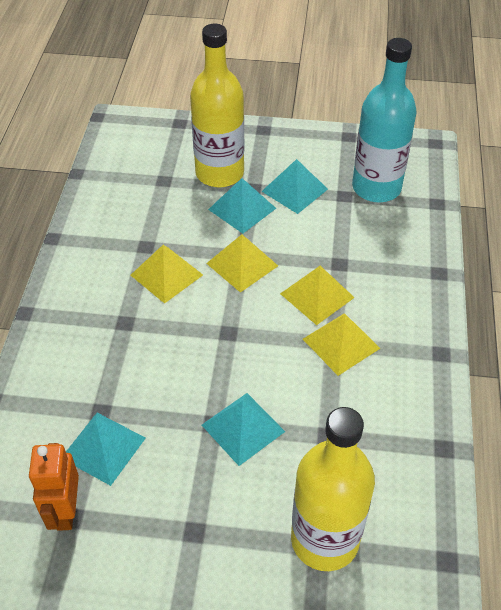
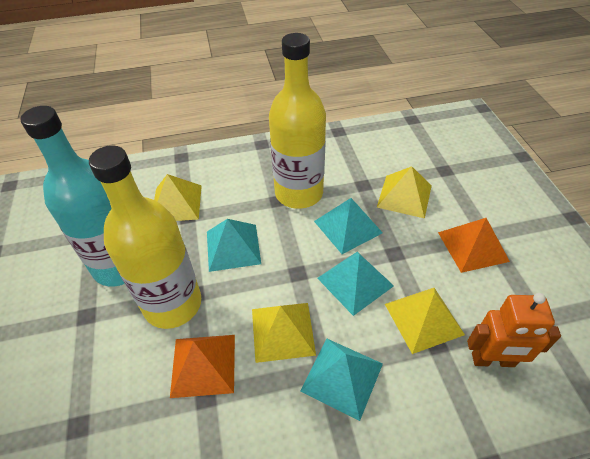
orange pyramid: none = 0 -> [170,335,235,398] [438,218,510,273] = 2

